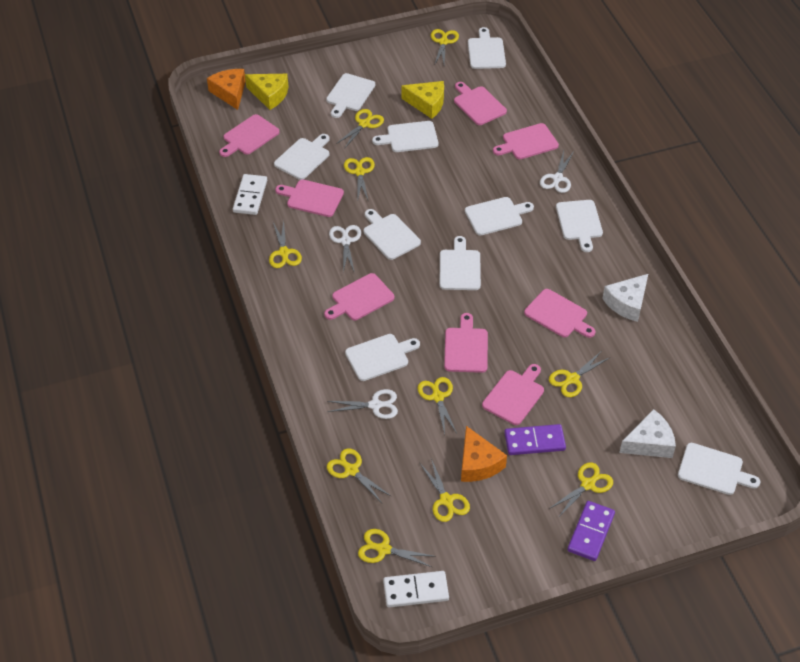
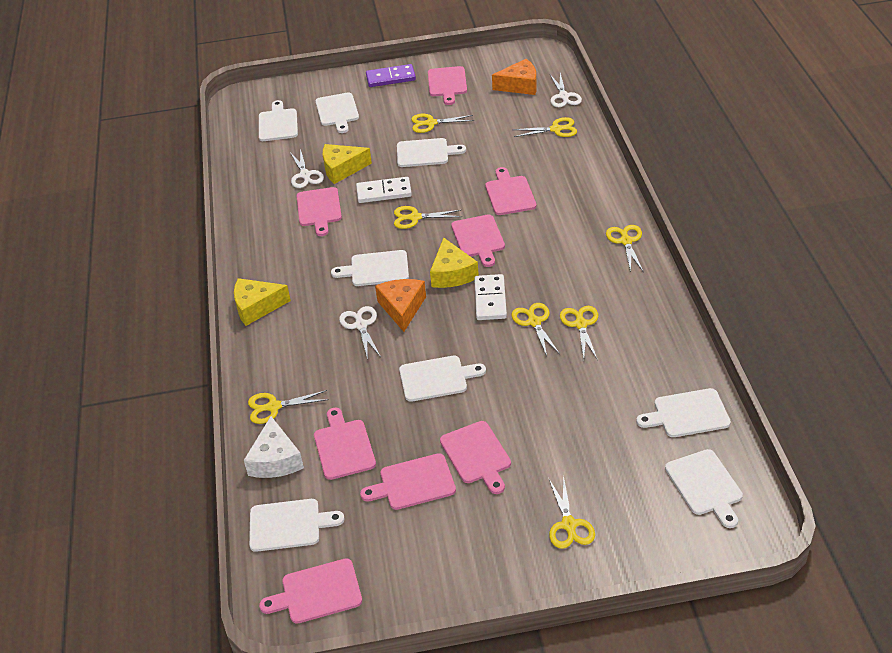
purple domino: [504,424,566,455] [567,501,615,561] = 2 -> [366,64,416,87] = 1
white cheese: [602,274,648,322] [619,409,676,458] = 2 -> [244,416,304,478] = 1
white cutting board: [274,134,330,180] [326,73,375,118] [345,334,420,381] [363,209,421,260] [372,121,439,152] [440,236,481,290] [465,197,534,236] [468,27,506,69] [556,200,603,252] [678,443,760,495] = 10 -> [249,499,345,552] [259,100,298,141] [316,93,359,133] [331,250,409,286] [397,138,466,167] [399,356,486,402] [636,388,731,437] [665,449,743,528] = 8
yellow cheese: [245,74,289,110] [401,81,444,119] = 2 -> [234,278,291,326] [323,144,372,184] [430,237,479,288] = 3
yellow scissors: [269,221,302,268] [327,448,392,503] [336,109,384,149] [344,157,375,200] [358,529,436,567] [418,377,457,434] [420,458,470,522] [431,29,459,66] [549,352,611,397] [549,462,613,518] = 10 -> [248,390,329,424] [394,206,462,229] [411,114,474,133] [512,117,577,137] [512,303,560,356] [549,475,595,549] [560,306,598,360] [606,225,643,272] = 8

